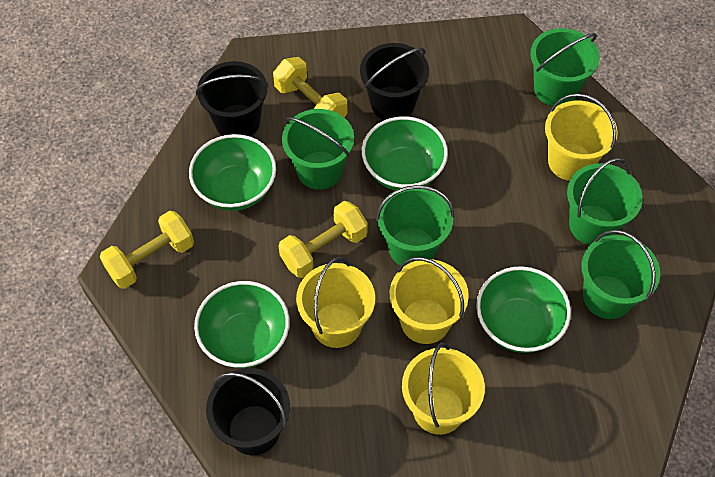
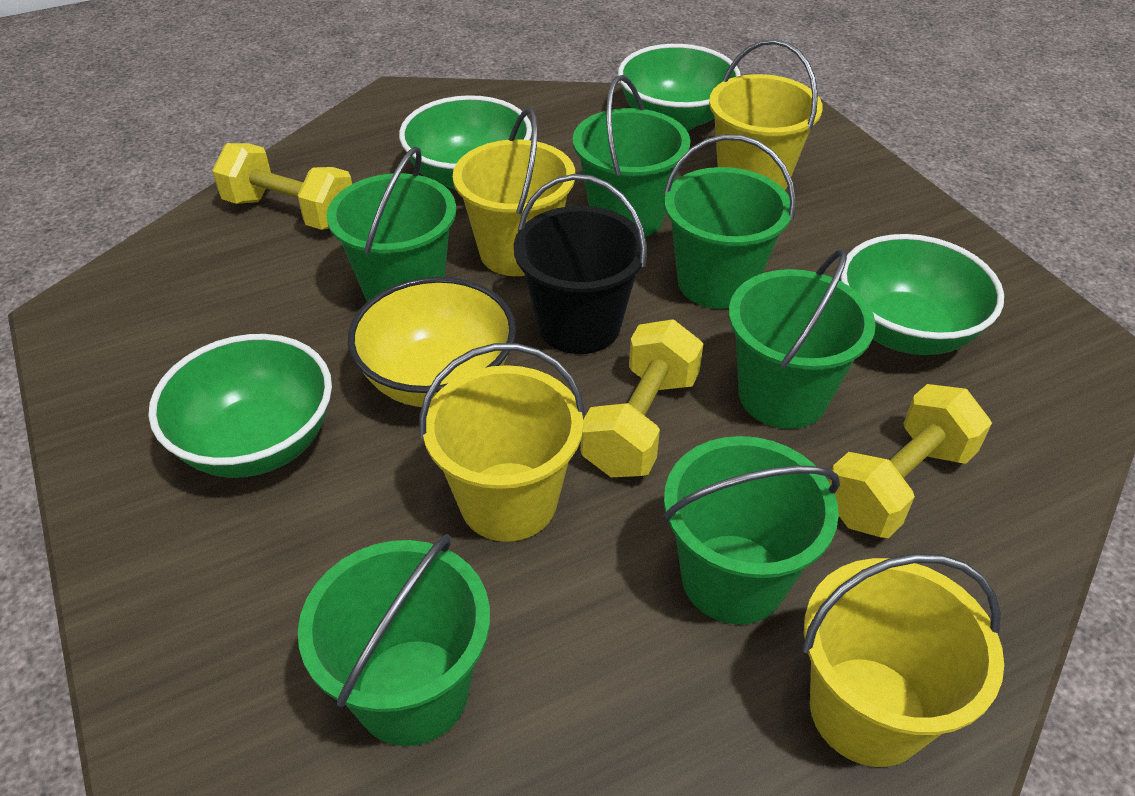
black bucket: [196,61,269,137] [206,368,290,455] [360,43,429,120] = 3 -> [514,174,648,354] = 1
green bucket: [282,109,354,190] [376,185,455,266] [530,28,600,106] [567,158,643,245] [581,230,660,319] = 5 -> [298,534,490,746] [327,146,456,301] [573,75,690,237] [663,436,840,625] [664,134,796,309] [729,249,876,429] = 6
yellow bowl: none = 0 -> [348,277,516,407] = 1

